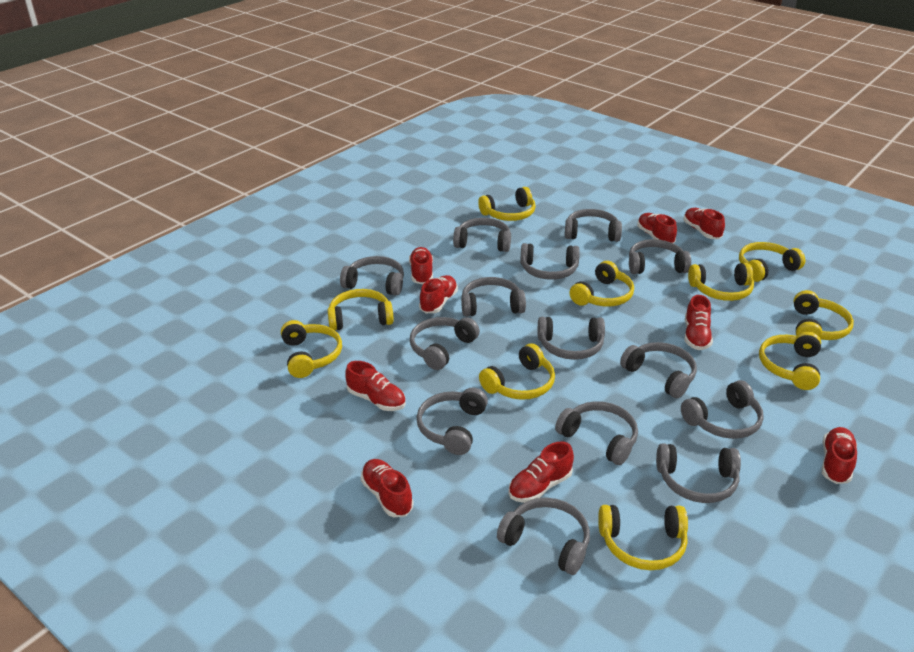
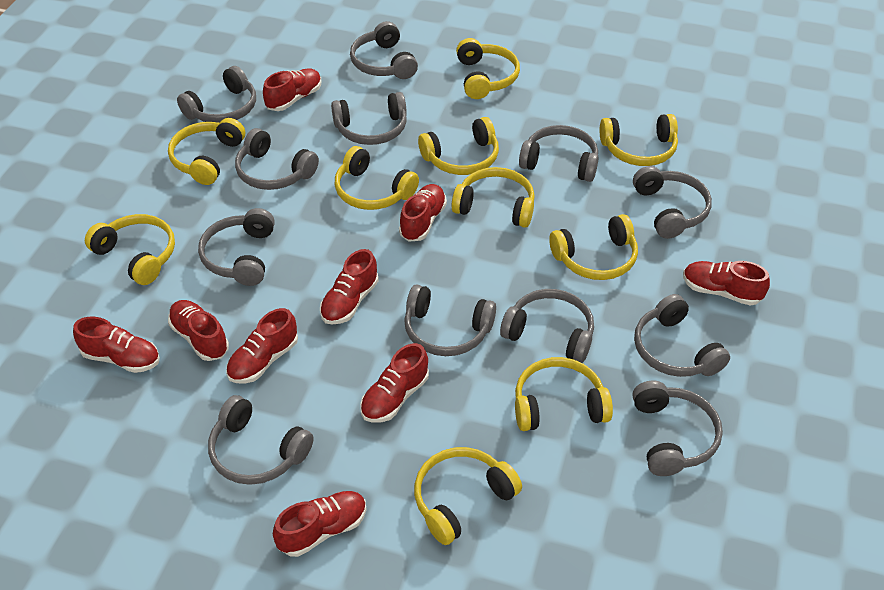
grey headphones: [340,256,404,296] [410,317,480,370] [416,388,488,455] [453,218,511,252] [461,277,526,316] [497,498,590,575] [520,243,580,280] [538,317,605,360] [555,401,638,465] [565,209,622,242] [620,342,697,398] [629,239,691,274] [656,443,741,503] [681,380,764,439] = 14 -> [177,66,256,123] [198,208,275,286] [208,395,313,485] [235,128,319,190] [331,92,407,145] [350,21,418,79] [404,284,496,356] [500,289,594,363] [519,125,599,182] [633,166,712,239] [633,381,723,476] [634,294,730,377] = 12

